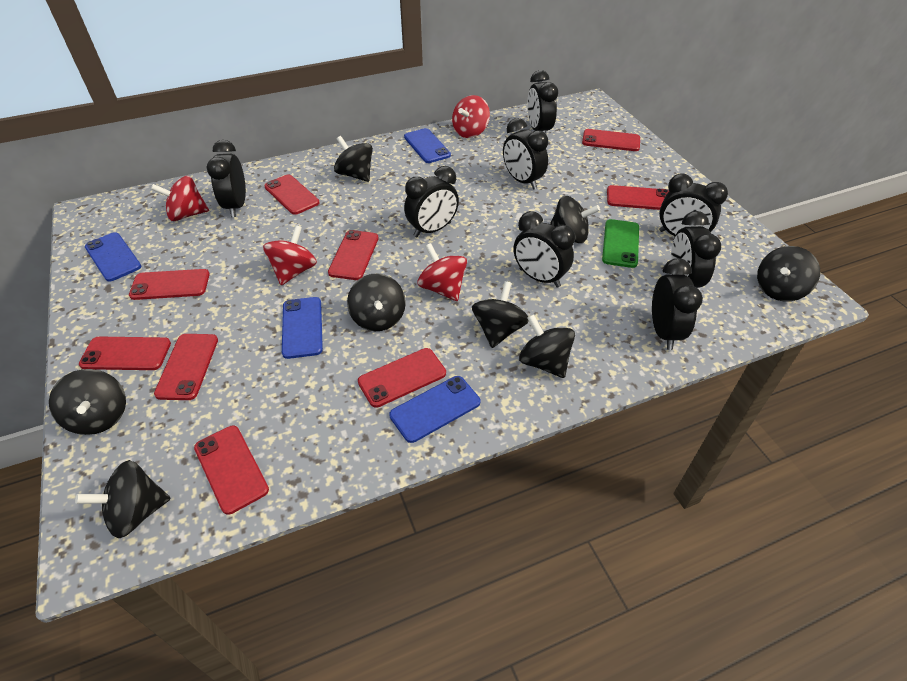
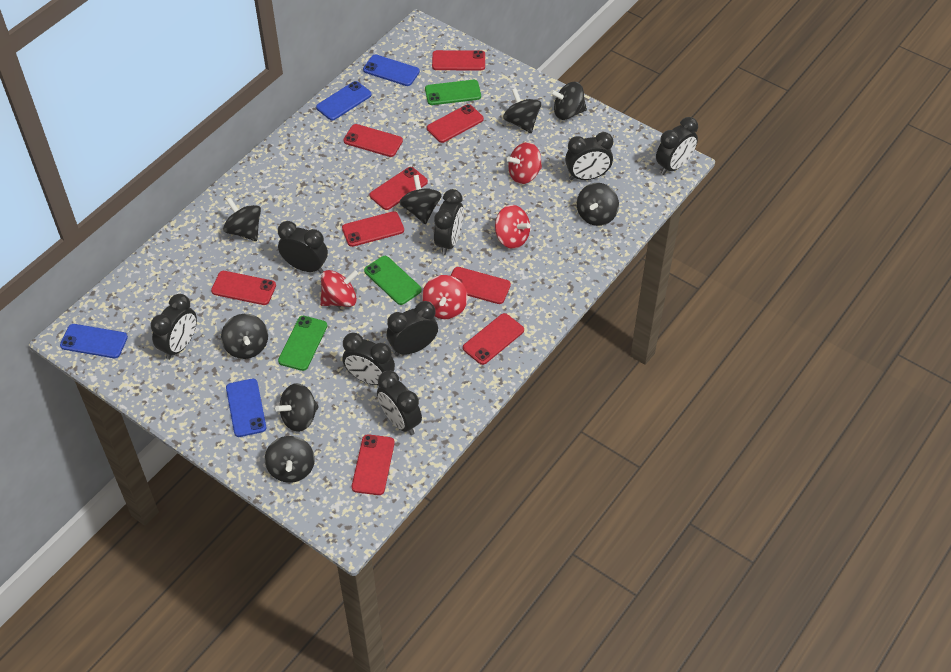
green phone: [602,219,639,268] = 1 -> [278,316,327,371] [364,256,422,305] [425,80,481,105] = 3

